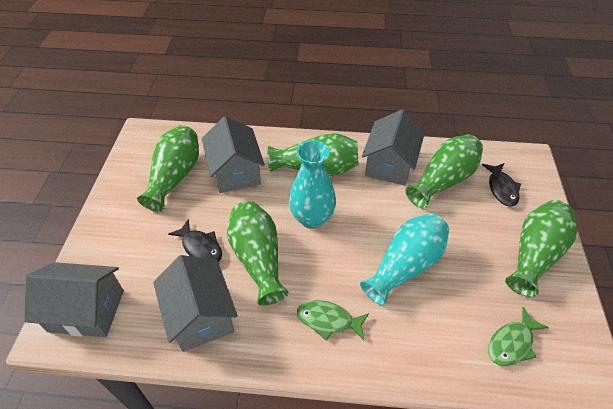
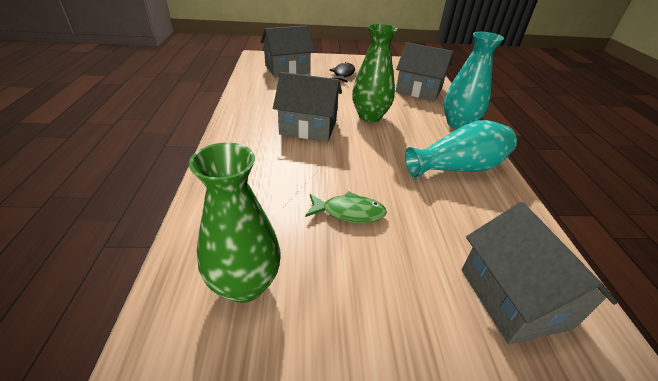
black fish: [168,219,222,262] [482,163,521,207] = 2 -> [329,62,355,83] = 1
green fish: [297,300,369,341] [488,307,549,366] = 2 -> [305,191,387,223] = 1
green vase: [137,125,199,212] [227,201,289,306] [267,133,359,176] [405,134,483,209] [505,200,577,297] = 5 -> [189,142,281,303] [352,24,398,122] = 2

